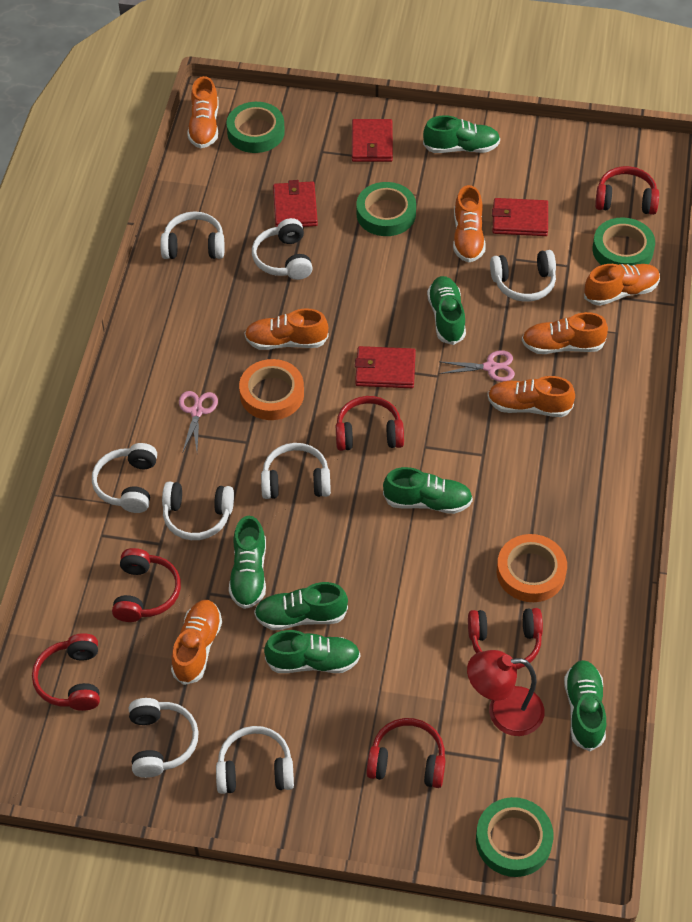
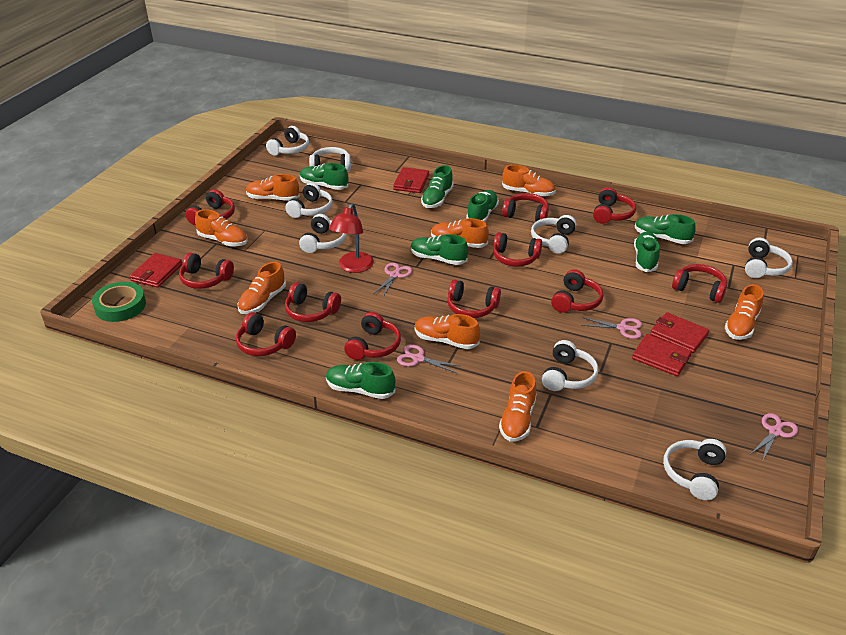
green tape: [226,102,285,153] [356,182,416,236] [476,797,553,877] [592,217,655,266] = 4 -> [92,282,146,322] = 1
orange shoe: [171,600,222,685] [187,76,219,148] [244,308,329,350] [453,185,486,263] [487,376,575,417] [522,312,608,354] [584,264,660,306] = 7 -> [195,209,248,246] [238,262,286,314] [246,174,300,201] [415,314,480,349] [431,218,489,248] [499,371,536,442] [502,165,556,197] [725,284,764,340] = 8
orange tape: [239,359,304,420] [497,534,567,602] = 2 -> none = 0
pink scissors: [179,391,218,451] [440,350,515,382] = 2 -> [374,263,412,297] [397,344,459,373] [581,317,642,339] [751,413,798,462] = 4
red headphones: [32,633,100,711] [112,548,181,622] [336,396,404,451] [367,718,446,788] [468,608,543,669] [595,166,659,215] = 6 -> [179,253,234,289] [185,189,235,225] [236,312,296,356] [285,282,341,322] [344,312,401,360] [447,280,501,318] [493,232,542,267] [502,193,549,221] [551,269,603,313] [593,187,636,224] [672,264,727,303] = 11

